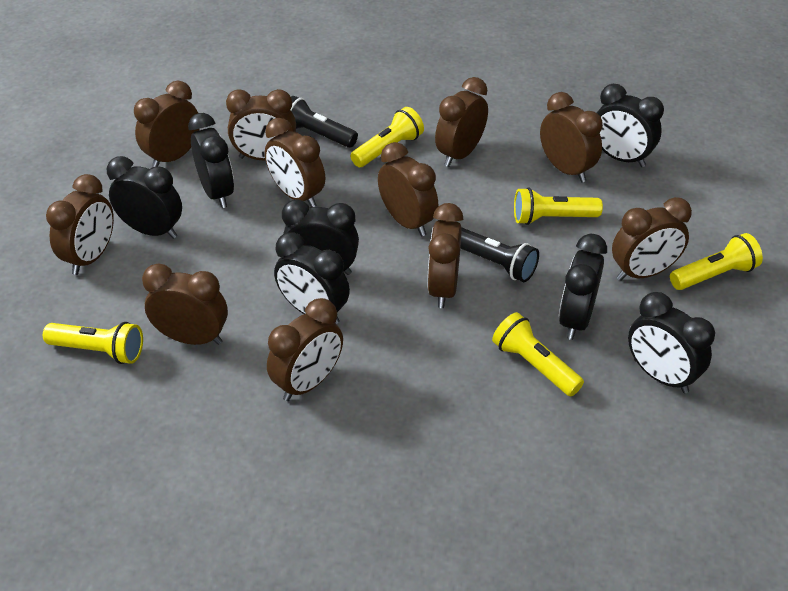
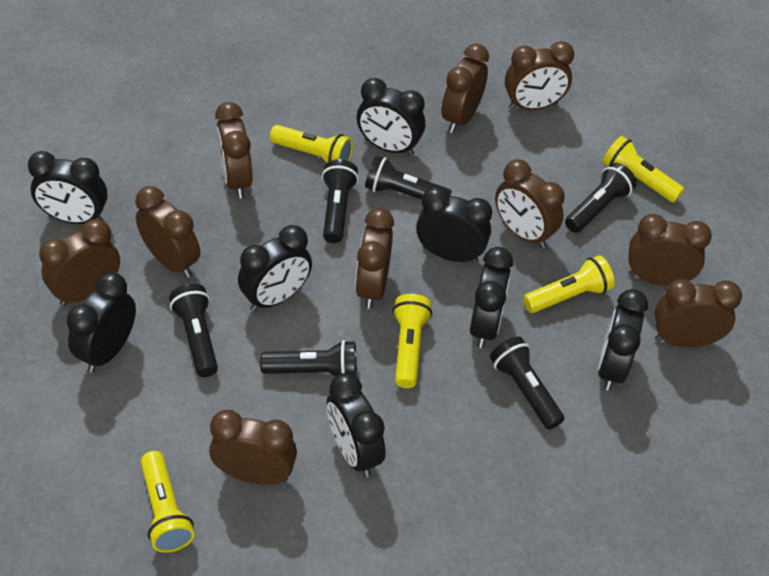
black clock: [106,156,182,239] [188,113,234,208] [274,232,350,324] [282,199,359,275] [559,234,607,340] [597,84,664,167] [628,292,715,393] = 7 -> [28,151,108,224] [66,272,136,372] [238,225,312,311] [327,373,386,477] [357,78,425,156] [416,187,492,263] [470,247,513,348] [598,289,648,391] = 8
black flashlight: [291,96,358,148] [460,228,539,282] = 2 -> [169,284,218,377] [260,340,357,376] [322,159,359,243] [365,156,452,200] [490,336,564,430] [565,163,637,233] = 6
brown clock: [46,174,114,275] [134,81,199,167] [142,263,228,345] [226,89,296,161] [265,118,325,207] [267,298,343,401] [378,142,438,236] [427,203,463,308] [435,77,488,167] [540,92,603,182] [612,197,692,281] = 11 -> [39,219,120,306] [135,186,200,278] [209,410,297,485] [215,102,253,198] [355,208,394,309] [441,44,489,133] [495,159,565,248] [505,41,574,110] [628,214,712,286] [654,279,742,347] = 10

